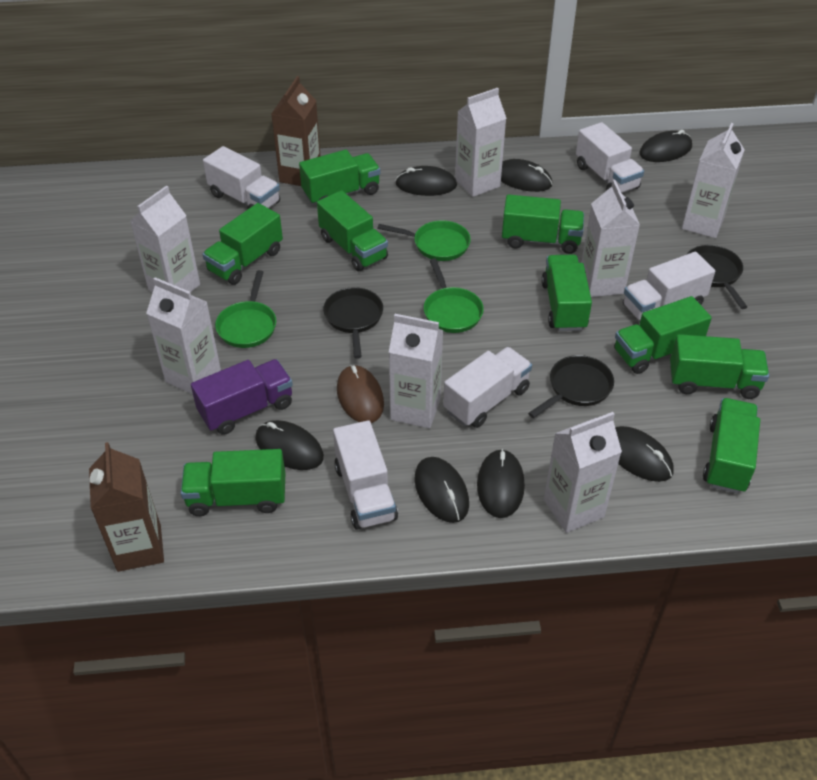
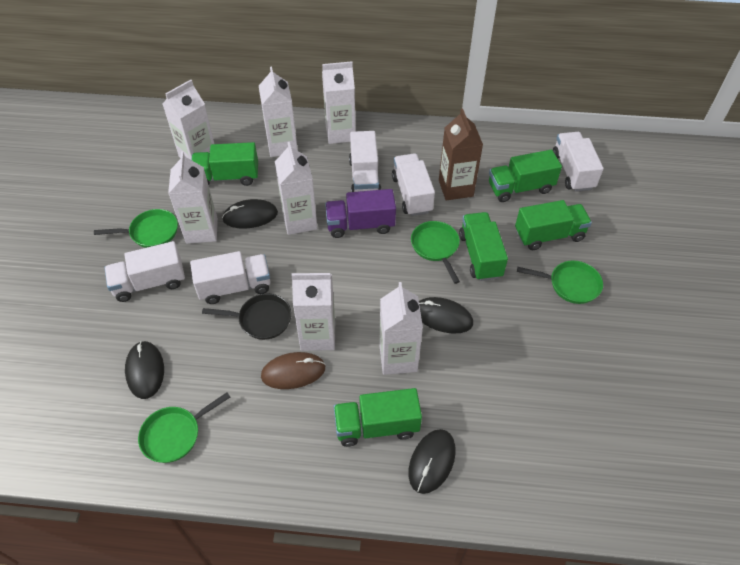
black mouse: [255,420,324,470] [395,166,457,196] [415,457,469,523] [477,449,525,518] [501,159,553,192] [615,426,673,482] [639,130,692,162] = 7 -> [125,341,164,399] [222,199,278,229] [408,429,456,494] [419,297,473,333] = 4
black pan: [323,287,383,359] [528,355,614,418] [686,245,747,309] = 3 -> [202,294,292,340] = 1
brown carton: [89,442,164,572] [271,76,320,186] = 2 -> [439,109,483,200] = 1
green pan: [215,270,276,348] [377,220,471,261] [424,258,484,333] = 3 -> [94,209,178,248] [138,393,230,463] [411,221,460,284] [517,261,603,304] = 4
green truck: [181,449,285,516] [202,203,283,285] [299,149,381,204] [317,190,388,271] [502,194,584,254] [541,255,592,331] [614,296,712,374] [670,334,769,399] [703,398,760,494] = 9 -> [191,142,258,186] [333,388,422,447] [459,212,508,281] [489,150,562,202] [515,200,592,250] = 5

